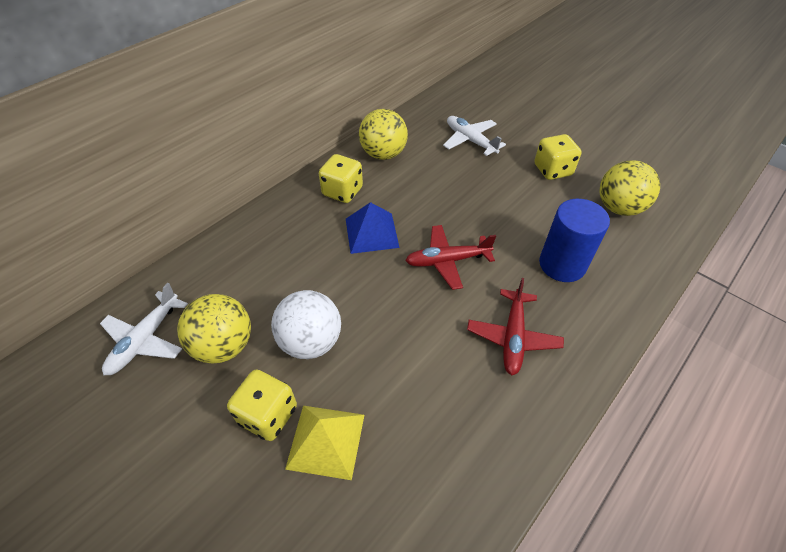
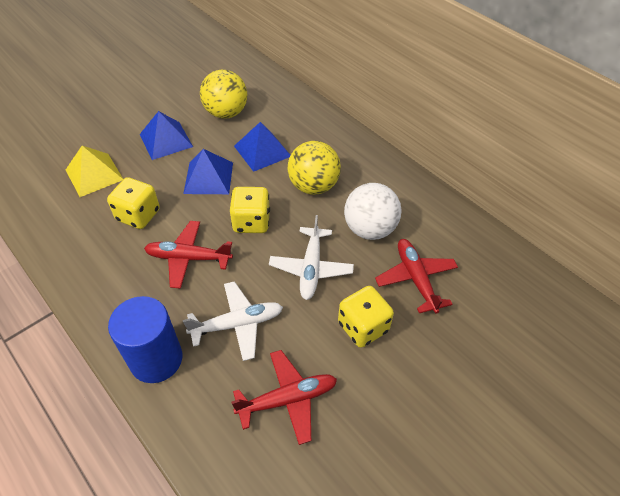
blue pyramid: [346,202,400,254] = 1 -> [140,111,193,160] [183,149,233,194] [234,122,291,172] = 3
red plane: [405,225,496,290] [467,278,564,375] = 2 -> [144,221,233,289] [231,350,337,445] [375,239,458,314] = 3
yellow ball: [177,294,251,364] [359,109,408,160] [600,160,660,216] = 3 -> [200,70,247,119] [288,141,341,195] = 2

